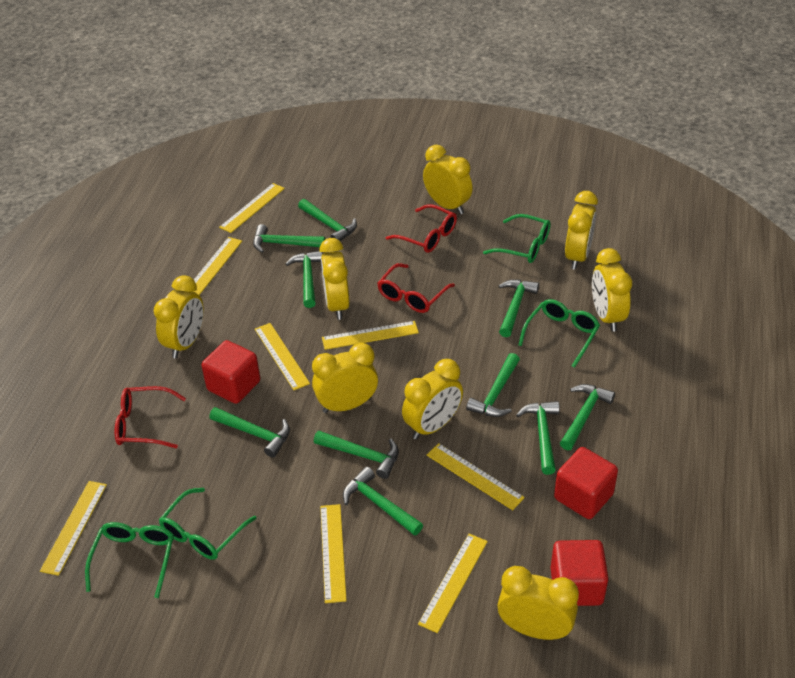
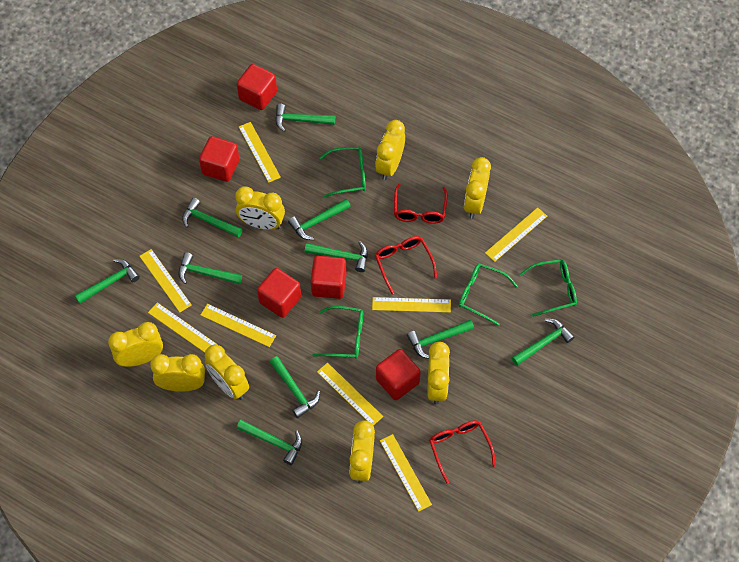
red cube: [201,340,260,404] [550,540,609,606] [554,447,618,519] = 3 -> [199,136,239,182] [237,64,277,110] [257,268,301,318] [311,256,347,299] [376,349,421,400] = 5

